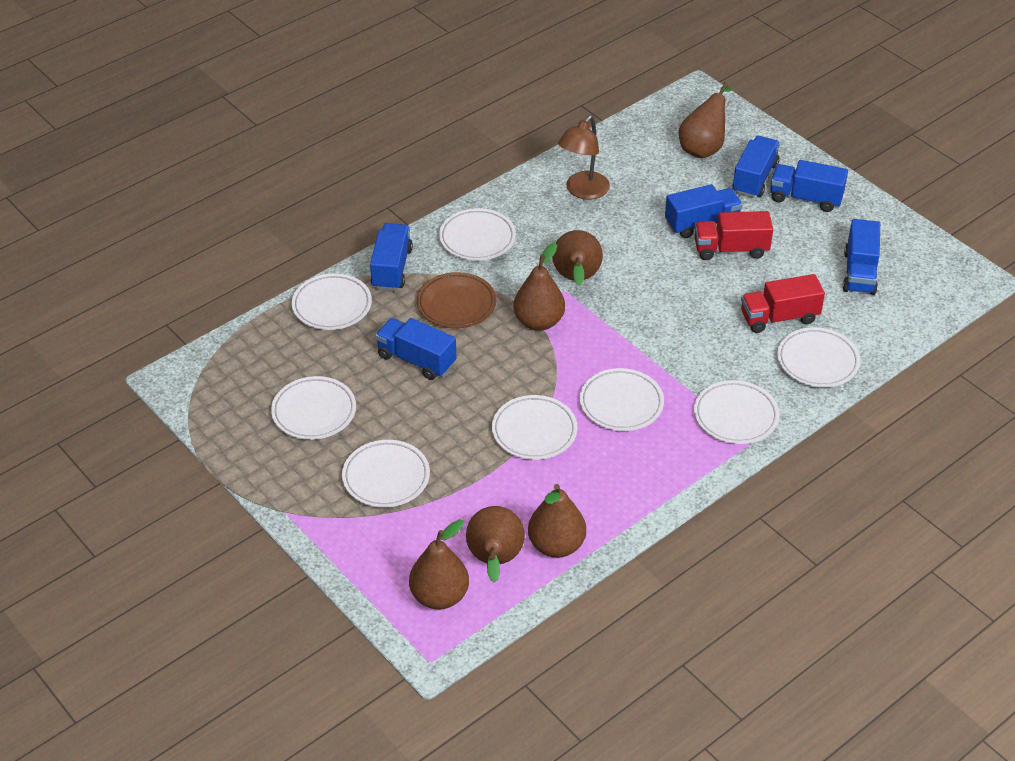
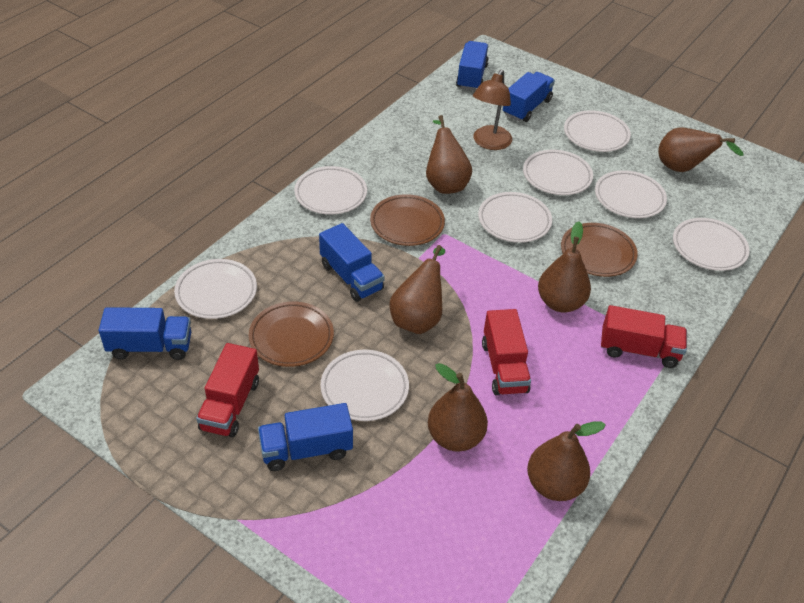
blue truck: [370,223,413,291] [375,318,456,380] [665,184,743,238] [732,136,780,198] [770,160,848,212] [843,219,880,295] = 6 -> [99,307,191,360] [258,403,353,471] [319,223,385,302] [456,41,489,91] [503,72,555,122] = 5
brown plate: [417,272,496,329] = 1 -> [249,302,334,367] [370,194,445,246] [561,223,638,277] = 3
red truck: [695,211,773,260] [741,274,825,333] = 2 -> [196,343,259,437] [482,309,531,395] [601,305,687,368] = 3

